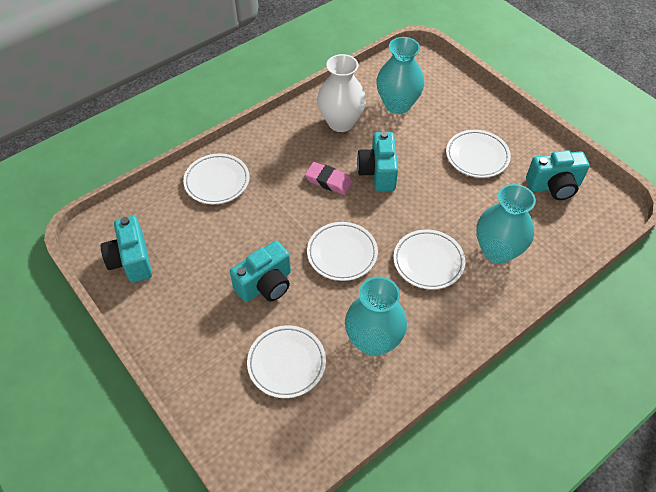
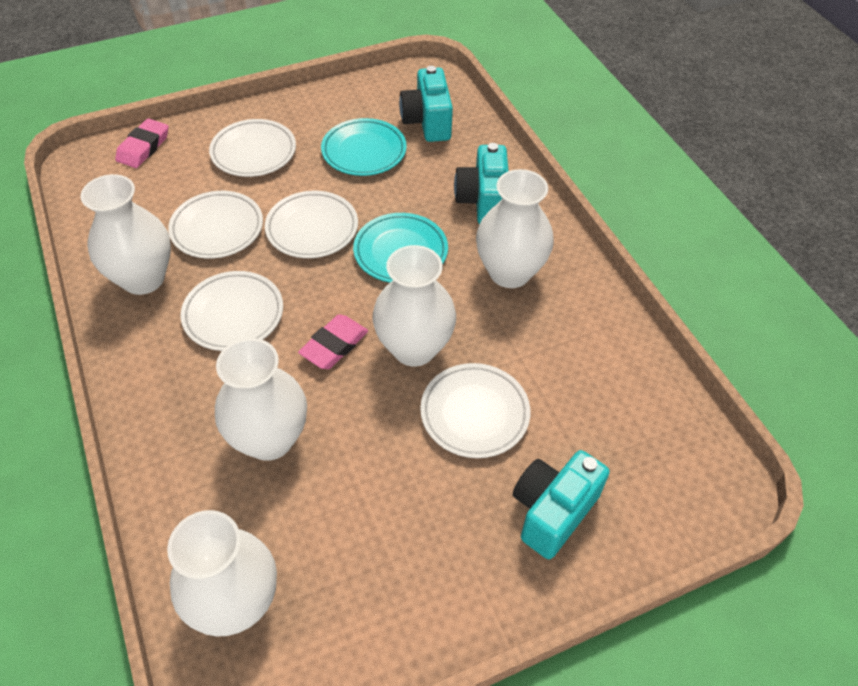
pink eraser: [305,162,353,195] = 1 -> [115,119,169,168] [298,314,368,369] = 2
turquoise camera: [101,216,152,283] [230,241,291,302] [357,131,398,191] [526,150,589,200] = 4 -> [399,66,453,142] [454,143,509,224] [513,450,610,559] = 3
turquoise plate: none = 0 -> [321,118,407,176] [353,213,448,283] = 2
turquoise vase: [345,276,407,356] [376,37,424,114] [476,184,536,264] = 3 -> none = 0
white vase: [317,54,366,132] = 1 -> [81,174,171,295] [167,510,277,637] [215,338,307,461] [372,245,456,366] [476,169,554,288] = 5

